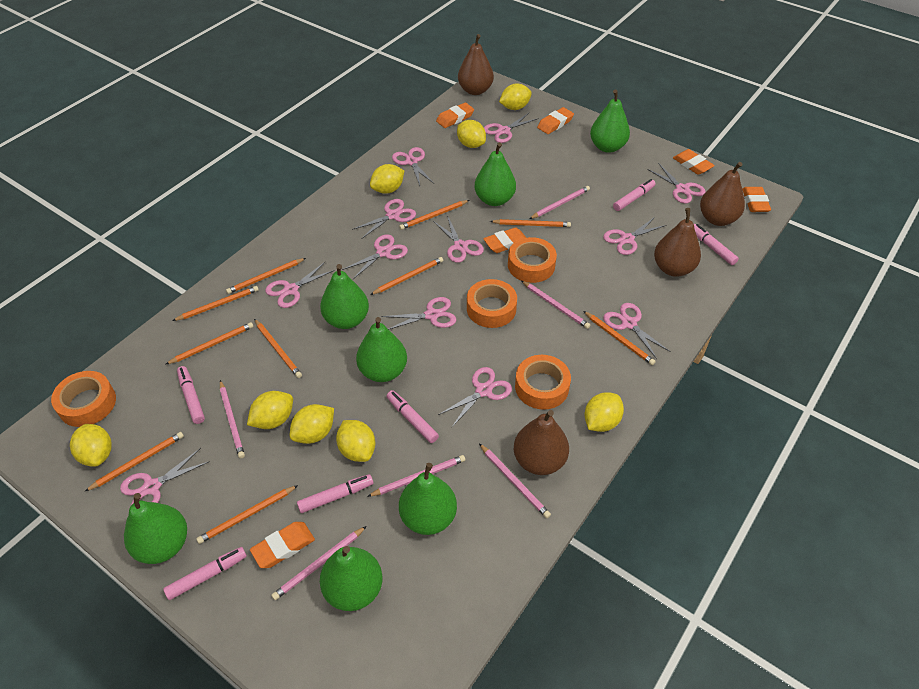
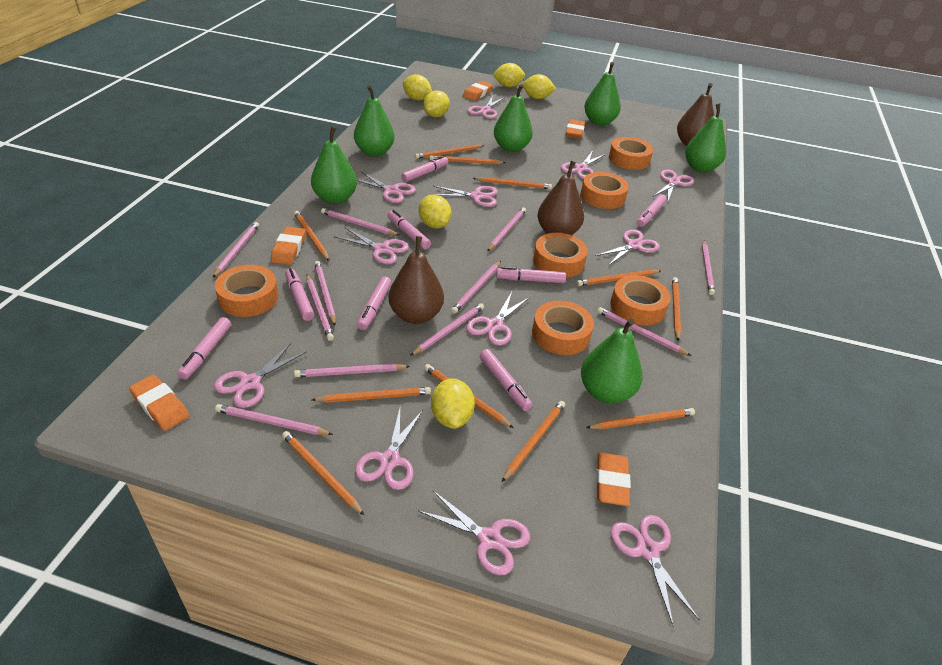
brown pear: [458,34,494,95] [514,410,569,475] [654,208,701,277] [700,162,745,226] = 4 -> [389,236,444,324] [538,161,584,235] [677,83,714,146] = 3
green pear: [124,493,187,564] [320,264,369,329] [320,546,383,611] [356,317,407,382] [399,463,457,535] [475,142,516,206] [590,90,630,153] = 7 -> [311,126,357,204] [354,85,395,157] [494,84,533,152] [581,318,642,404] [584,62,621,125] [685,104,726,172] = 6
orange eraser: [250,522,315,568] [436,102,474,128] [483,227,526,253] [537,107,574,134] [673,149,715,175] [742,187,771,212] = 6 -> [129,375,190,431] [271,226,306,265] [463,81,493,101] [565,119,585,139] [596,452,631,506] = 5
orange pencil: [85,432,184,491] [165,322,253,365] [172,286,259,321] [196,485,298,544] [226,258,306,294] [254,319,302,378] [370,257,443,295] [399,200,469,230] [490,219,571,227] [584,311,656,365] = 10 -> [282,431,365,516] [294,211,329,261] [312,387,431,403] [415,145,484,159] [424,364,513,428] [429,155,506,164] [473,177,552,189] [502,401,565,482] [577,270,661,286] [586,408,695,430] [672,277,681,341] = 11
orange tape: [51,371,116,427] [467,279,517,328] [508,237,557,283] [515,355,571,410] = 4 -> [215,265,278,317] [532,301,594,355] [533,233,588,278] [581,172,629,209] [609,137,653,170] [610,275,671,326] = 6
pink marker: [163,547,247,600] [177,366,205,424] [297,474,373,513] [386,390,439,443] [613,179,656,211] [694,224,739,265] = 6 -> [177,317,231,380] [285,268,315,321] [357,277,391,330] [387,210,431,250] [401,156,448,182] [479,349,533,411] [496,267,566,283] [637,194,667,227] = 8
pink pencil: [220,380,245,458] [271,526,367,600] [367,455,465,497] [479,443,551,518] [522,281,590,329] [529,186,590,219] = 6 -> [213,222,259,278] [215,404,333,435] [294,364,410,377] [306,275,334,341] [314,261,336,326] [321,208,399,235] [410,303,484,356] [451,261,501,314] [487,207,526,251] [597,307,691,356] [702,240,715,295] = 11
yellow lemon: [70,424,112,467] [247,391,293,429] [289,404,334,444] [336,420,375,462] [370,164,404,194] [457,120,486,148] [499,83,532,110] [585,392,624,432] = 8 -> [403,74,432,100] [419,195,452,229] [423,90,450,117] [431,378,475,429] [493,63,525,87] [523,74,556,99] = 6

